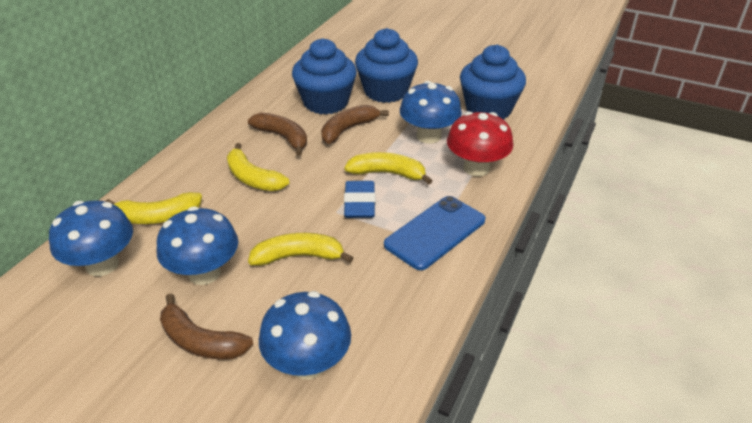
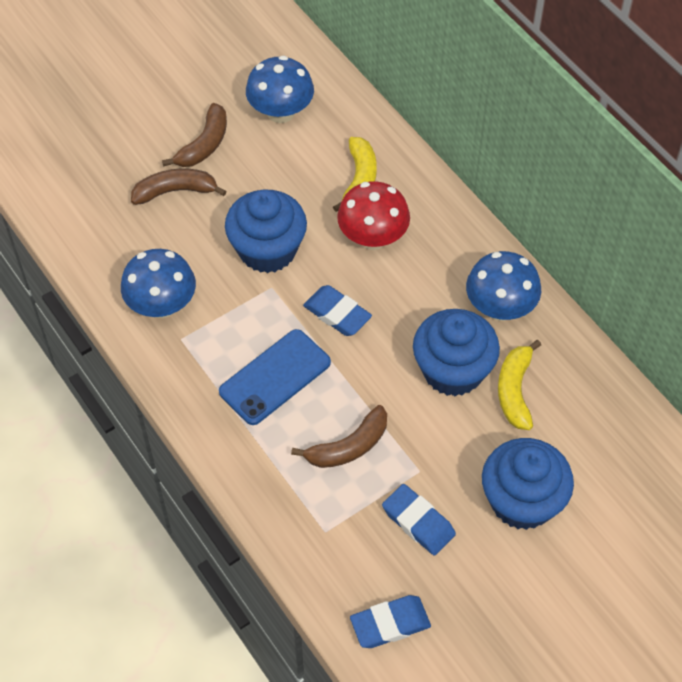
blue eraser: [344,181,375,218] = 1 -> [303,285,372,336] [350,595,431,648] [382,484,456,555] = 3
blue mushroom: [49,200,133,276] [157,206,238,285] [259,291,351,379] [400,81,462,144] = 4 -> [121,249,196,318] [246,56,314,123] [466,251,541,321] = 3
yellow banana: [105,192,202,224] [227,143,289,191] [248,233,353,266] [344,152,433,185] = 4 -> [333,137,377,212] [498,340,541,430] = 2

